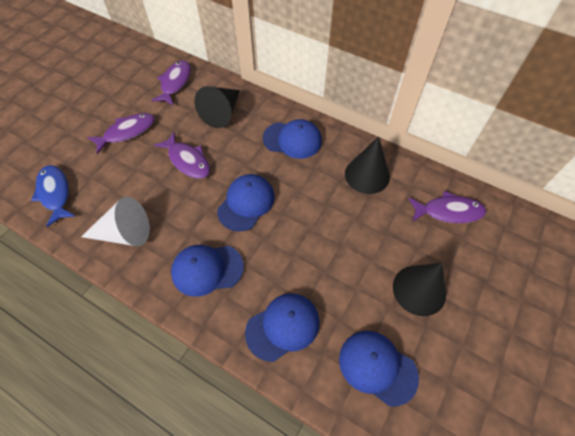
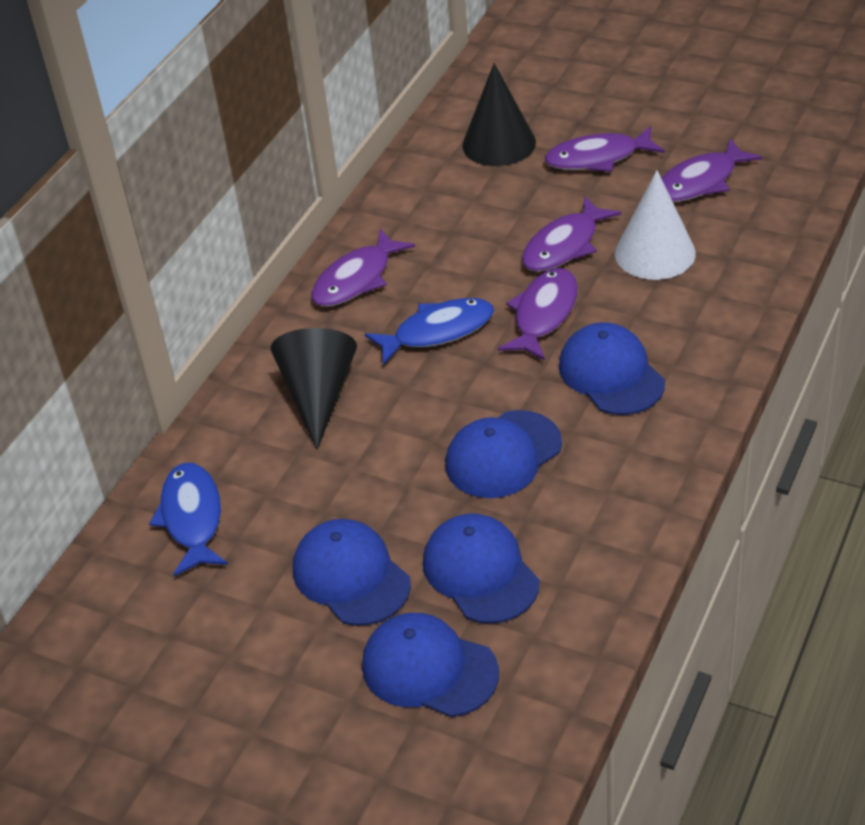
black cone: [195,86,240,128] [345,136,390,194] [393,263,446,316] = 3 -> [271,328,357,450] [462,63,536,166] = 2
blue fish: [31,165,75,227] = 1 -> [149,463,228,576] [365,298,494,365] = 2
purple fish: [87,113,154,154] [151,60,191,106] [154,132,210,179] [409,191,486,223] = 4 -> [311,229,415,307] [498,268,578,361] [522,197,621,272] [545,126,665,172] [661,138,762,202] = 5

